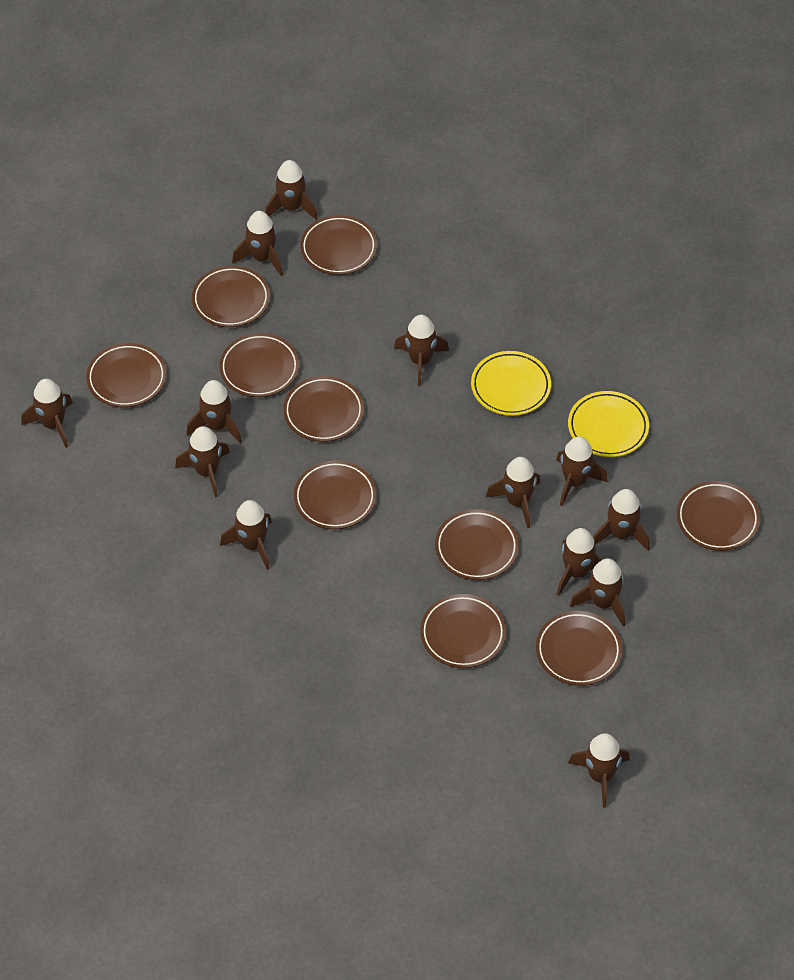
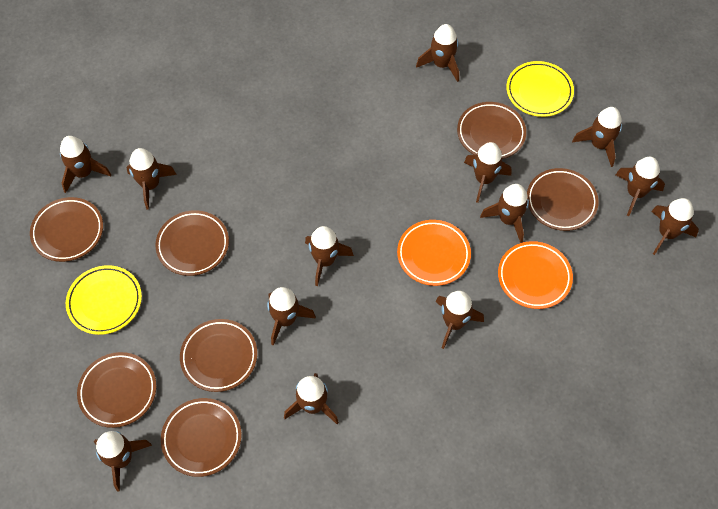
brown plate: [86,343,167,407] [192,266,270,327] [219,333,299,397] [283,376,364,442] [294,460,377,529] [300,215,377,275] [420,594,506,668] [435,509,519,580] [536,611,622,686] [677,481,760,551] = 10 -> [30,197,103,262] [77,352,156,428] [155,210,229,276] [161,398,242,477] [180,319,257,392] [457,102,526,159] [527,168,599,231] = 7
orange plate: none = 0 -> [397,220,471,286] [498,241,573,309] = 2

